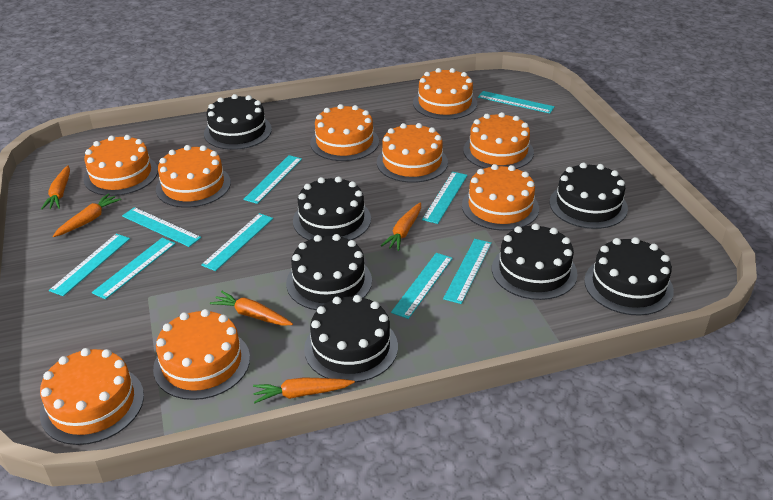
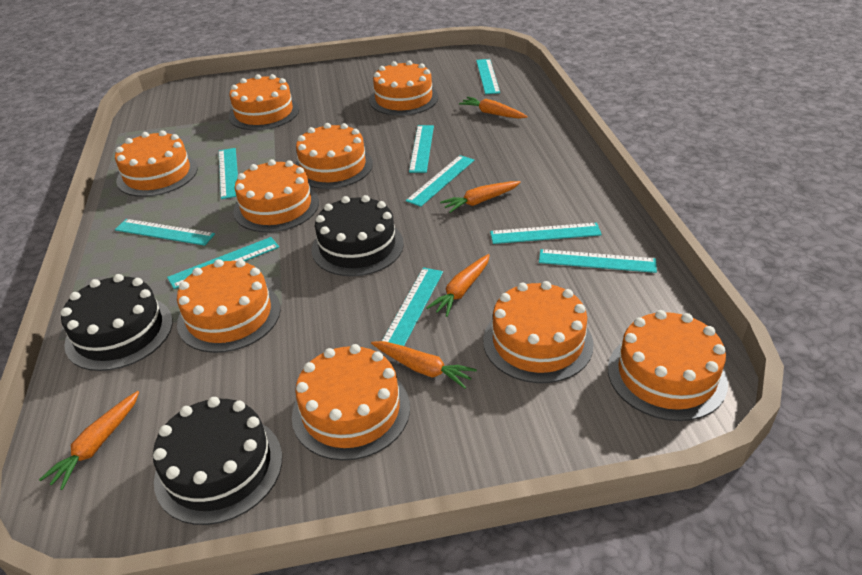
black cake: [204,94,272,150] [286,234,372,310] [293,176,371,240] [304,295,398,382] [492,223,577,300] [550,162,628,229] [584,237,674,316] = 7 -> [61,274,173,371] [153,397,282,525] [311,195,404,276] = 3

